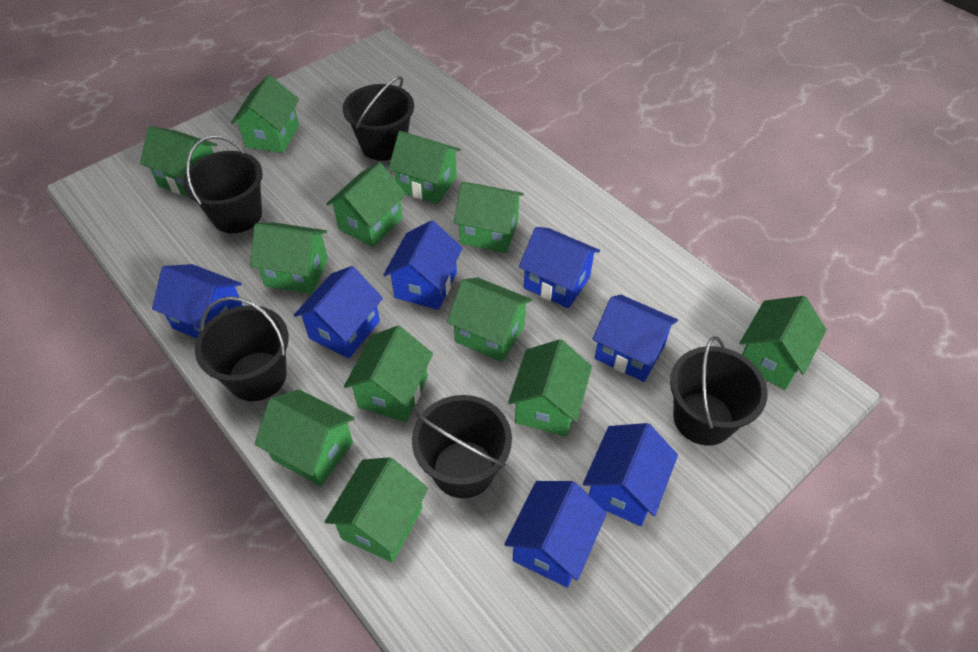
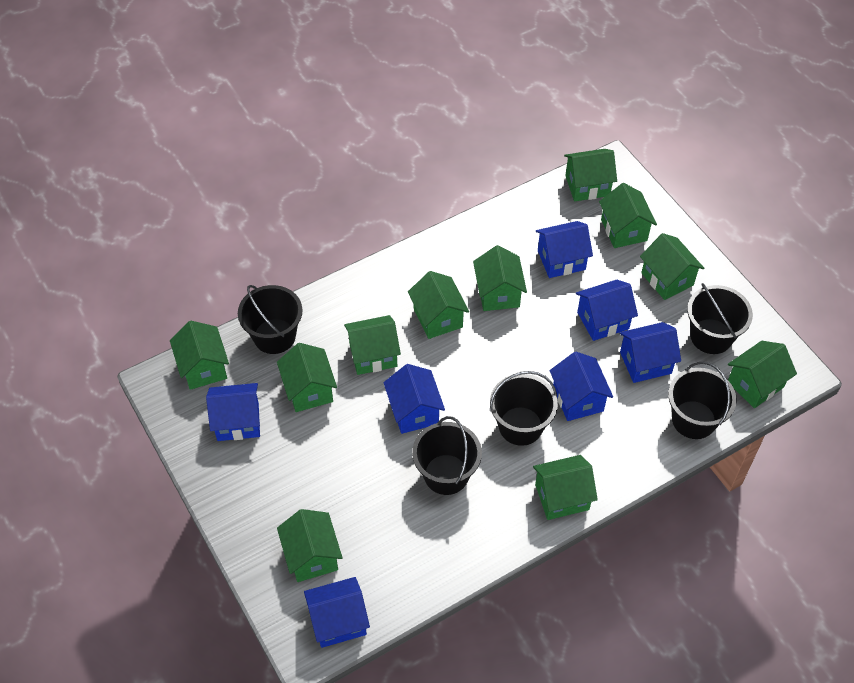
green house: [140,126,217,197] [231,75,299,153] [250,222,328,294] [255,389,355,486] [325,457,428,563] [326,162,406,247] [344,326,433,422] [388,131,461,204] [447,277,532,362] [454,182,524,253] [508,339,592,437] [740,296,827,390] = 12 -> [170,321,229,390] [277,343,337,412] [277,509,343,582] [344,315,401,375] [408,271,469,339] [473,245,527,311] [533,455,598,520] [564,149,617,201] [599,183,657,248] [640,233,704,300] [728,341,797,408] = 11

